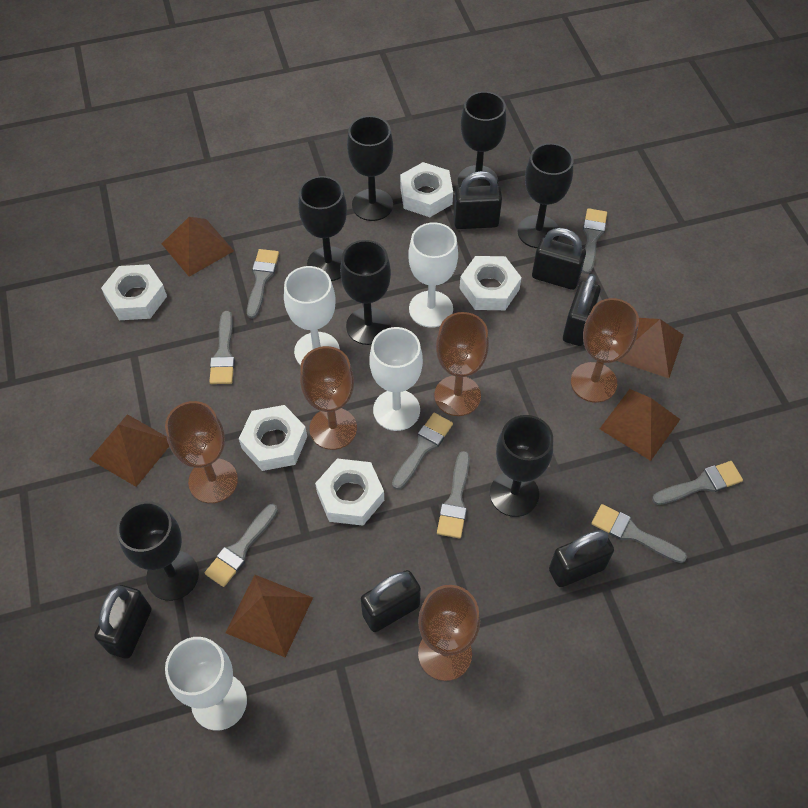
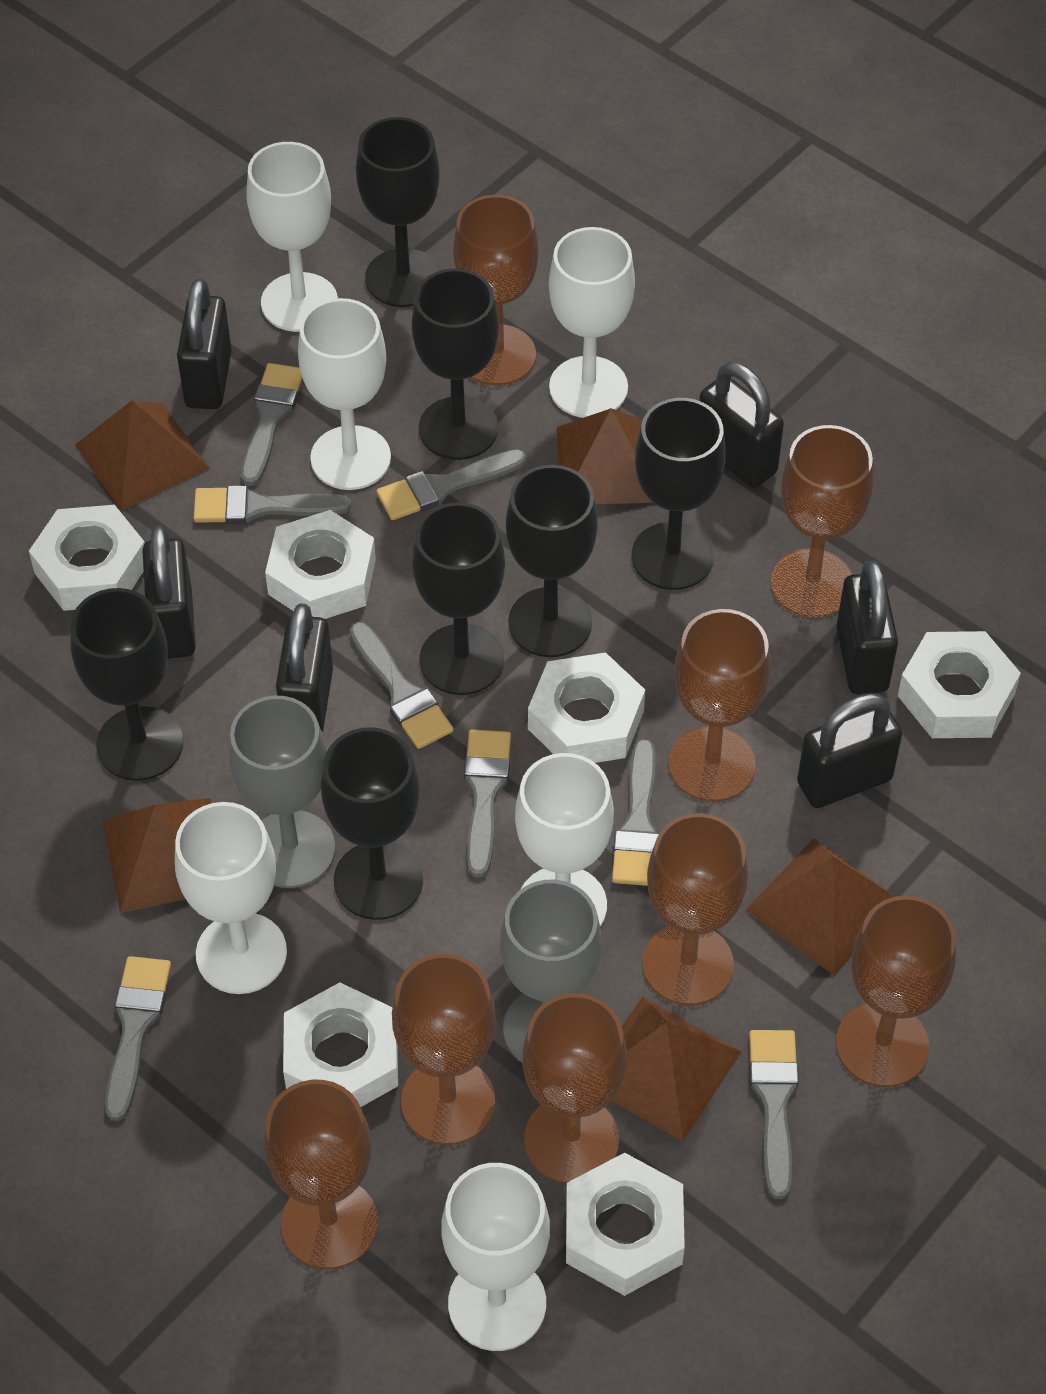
brown goblet: [165,401,238,503] [300,346,357,450] [418,585,480,681] [434,312,489,416] [571,298,639,403] = 5 -> [264,1080,378,1269] [392,954,496,1145] [453,195,538,385] [522,993,627,1184] [642,813,748,1005] [669,609,770,802] [770,425,873,618] [836,896,956,1087] = 8
grey goblet: none = 0 -> [229,695,336,888] [500,880,602,1062] = 2
white goblet: [165,637,247,731] [284,266,340,365] [370,327,423,431] [408,222,458,328] = 4 -> [175,802,287,994] [246,142,338,332] [298,298,391,490] [441,1163,550,1351] [515,753,614,927] [549,227,635,418] = 6
white nut: [101,264,167,320] [239,405,307,471] [315,459,384,526] [400,162,453,217] [459,256,522,310] = 5 -> [29,505,145,611] [265,510,376,619] [283,982,398,1107] [528,652,645,763] [566,1153,685,1296] [898,631,1021,738] = 6

